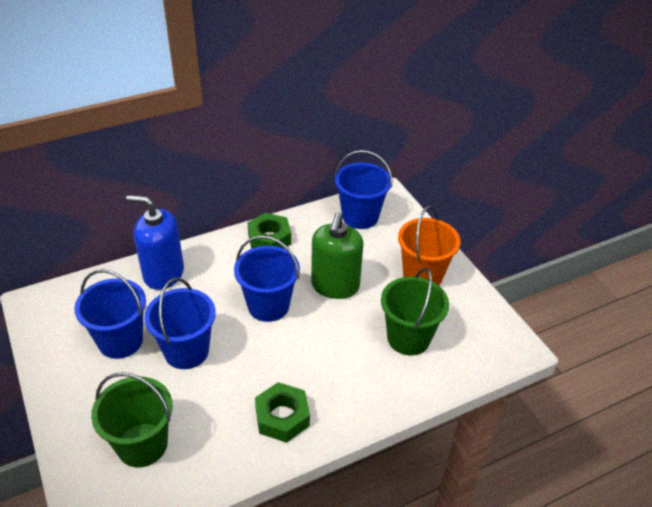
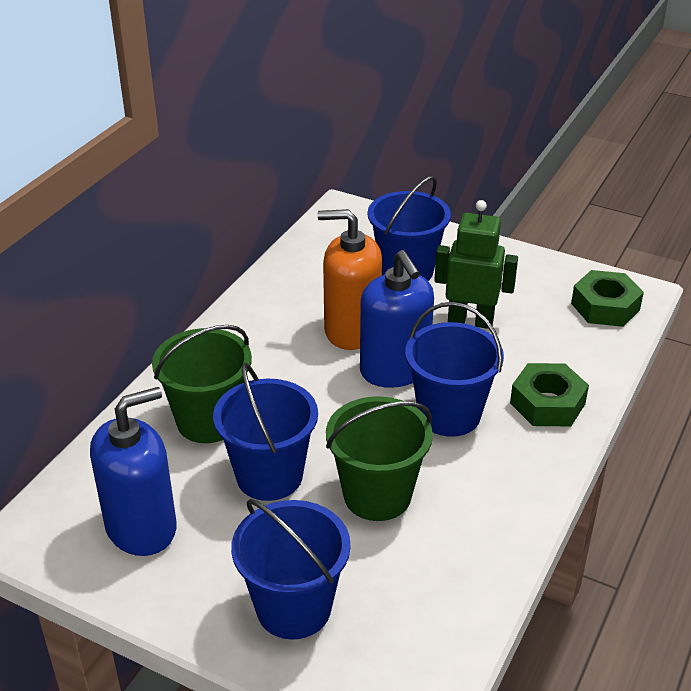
blue soap dispenser: [126,195,184,290] = 1 -> [90,387,177,556] [360,250,434,388] = 2
green robot: none = 0 -> [434,200,518,329] = 1
green soap dispenser: [311,212,363,299] = 1 -> none = 0
orange bucket: [398,206,461,285] = 1 -> none = 0
orange soap dispenser: none = 0 -> [318,209,382,350] = 1

